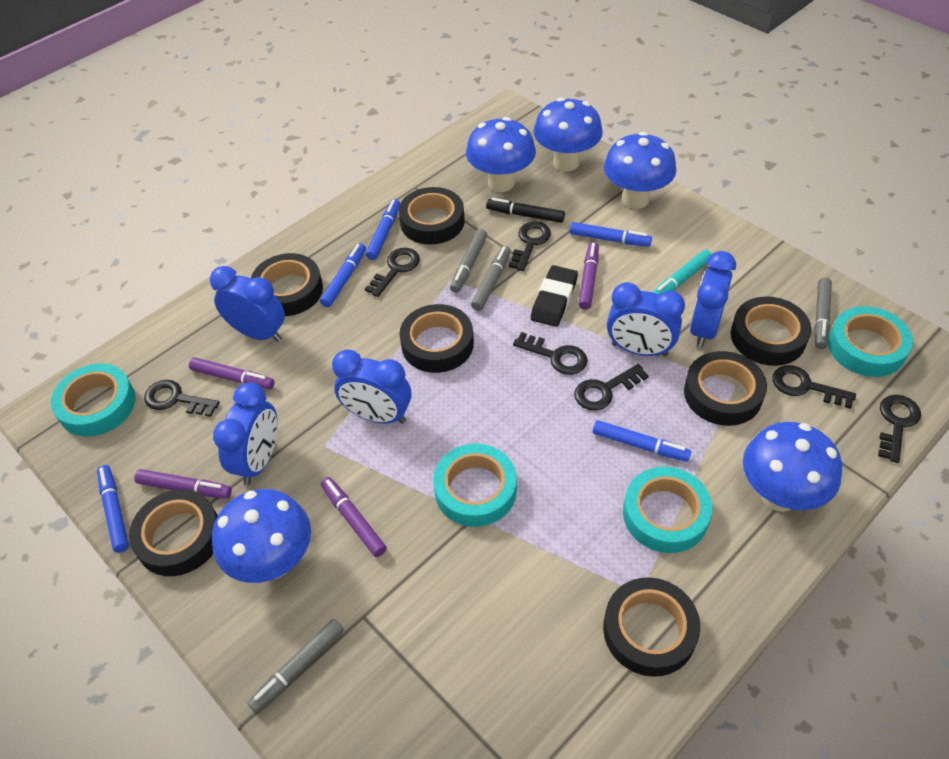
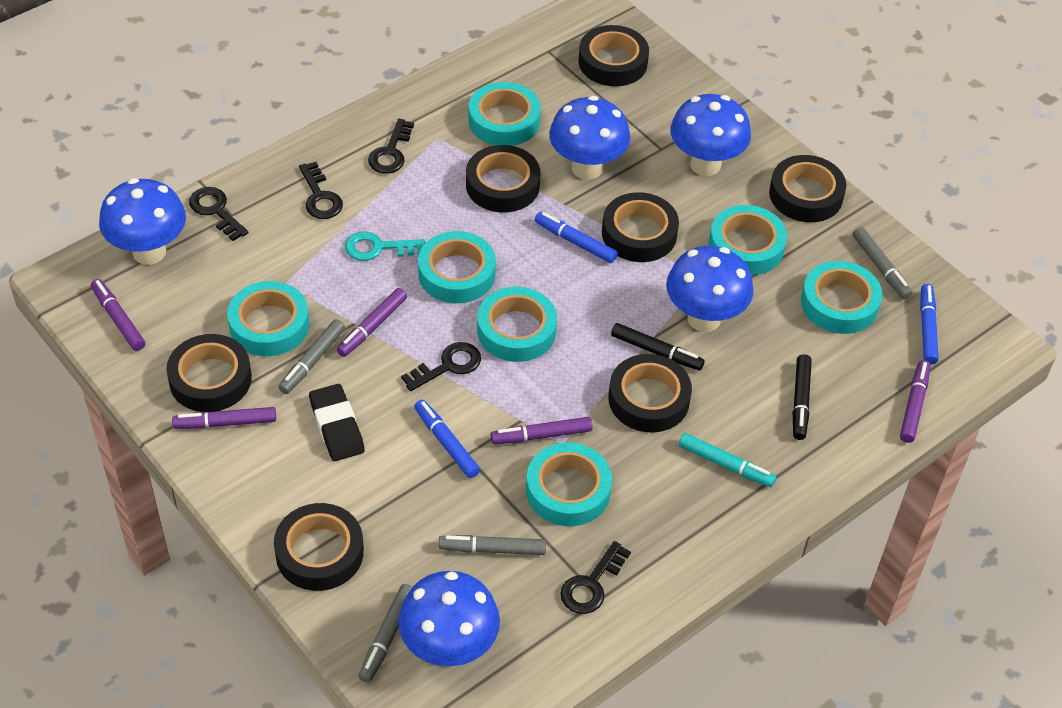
black key: [144,380,220,417] [365,248,420,297] [509,221,551,271] [513,332,588,375] [574,364,649,411] [772,365,856,409] [878,395,921,463] = 7 -> [189,187,249,241] [299,162,343,219] [368,119,414,174] [401,342,481,391] [560,541,631,614] = 5
black marker: [486,198,565,223] = 1 -> [611,323,705,370] [793,354,812,440] = 2
blue clock: [210,266,285,342] [213,382,278,485] [332,349,411,424] [607,282,685,356] [690,251,736,348] = 5 -> none = 0
blue marker: [97,465,129,553] [320,243,366,307] [366,199,400,260] [570,222,652,247] [593,420,691,462] = 5 -> [414,399,480,478] [535,212,618,263] [920,284,939,365] = 3
purple marker: [134,469,232,499] [189,357,274,390] [321,477,387,557] [578,242,599,310] = 4 -> [91,279,145,351] [172,407,276,429] [337,288,407,357] [491,417,593,444] [900,360,930,443] = 5
turquoise key: none = 0 -> [345,232,425,261] = 1
turquoise tape: [51,363,136,437] [433,444,517,527] [623,466,712,553] [828,306,913,377] = 4 -> [227,281,309,356] [418,231,496,303] [469,82,541,146] [477,287,557,362] [526,443,612,526] [709,205,787,275] [801,261,882,334] = 7

